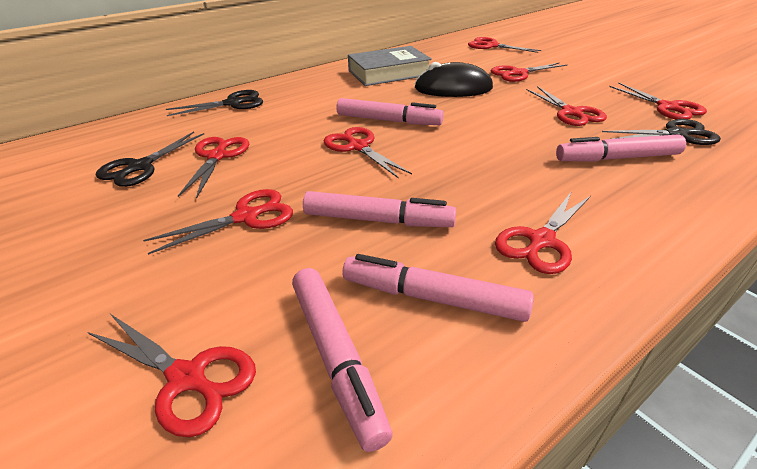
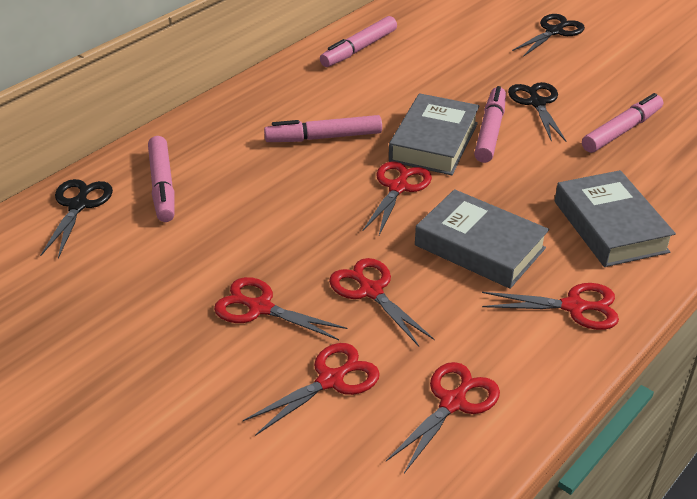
black mouse: [414,62,493,97] = 1 -> none = 0
grey book: [348,46,432,86] = 1 -> [389,93,480,175] [415,189,549,289] [555,170,676,267] = 3
red scissors: [87,314,256,437] [143,189,293,255] [178,137,249,199] [324,127,412,179] [468,37,541,53] [491,62,568,82] [495,191,591,274] [526,86,607,126] [609,83,707,119] = 9 -> [214,277,347,340] [243,343,380,436] [329,258,435,346] [362,162,432,235] [386,362,500,473] [482,283,619,330] = 6

